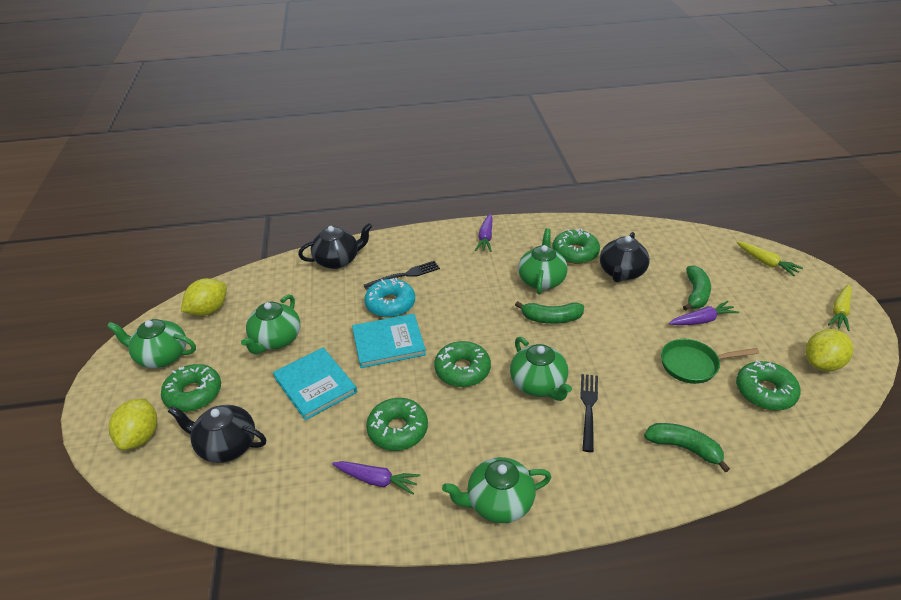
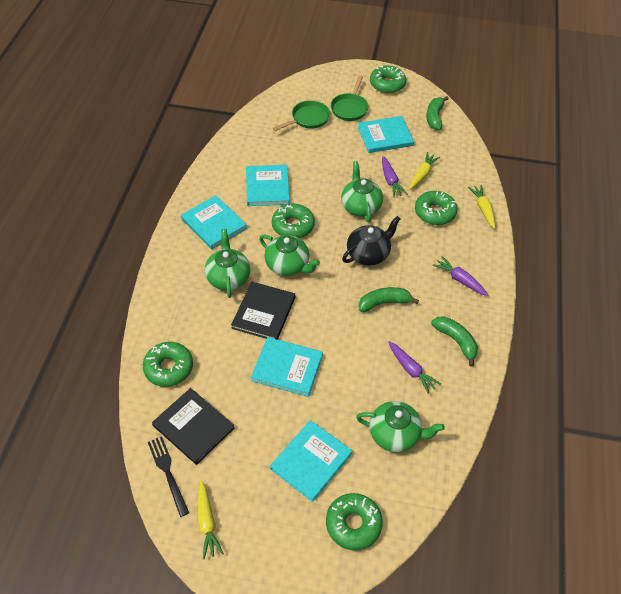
black book: none = 0 -> [152,388,234,465] [231,282,295,340] = 2
black fork: [364,261,440,290] [580,374,598,452] = 2 -> [148,436,189,517] = 1
black teapot: [168,405,266,463] [298,223,372,269] [600,232,650,282] = 3 -> [342,216,400,266] = 1
green pan: [661,339,759,384] = 1 -> [273,100,330,131] [331,75,368,121] = 2
green teapot: [107,319,196,368] [241,294,300,354] [442,457,552,523] [510,337,572,401] [518,228,568,295] = 5 -> [205,229,250,298] [259,235,320,276] [341,161,383,222] [356,401,445,452] = 4
turquoise book: [273,348,357,420] [352,314,426,368] = 2 -> [181,195,247,250] [246,165,290,206] [251,337,323,397] [270,420,352,502] [358,116,414,153] = 5
turquoise donut: [364,278,415,318] = 1 -> none = 0
yellow carrot: [736,241,803,276] [828,284,852,331] = 2 -> [197,481,224,559] [409,152,440,189] [468,185,495,229] = 3
yellow lemon: [109,398,157,450] [181,278,227,316] [805,329,853,371] = 3 -> none = 0

